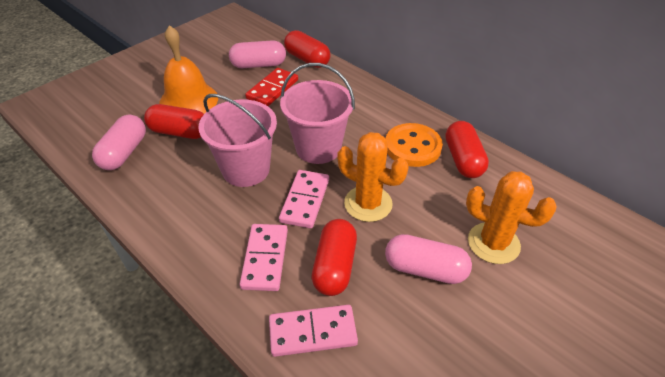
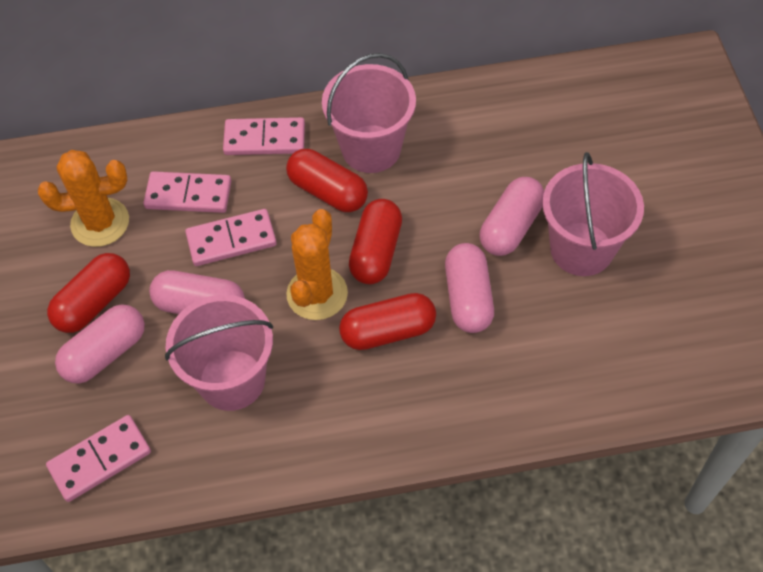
orange bell: [159,25,218,114] = 1 -> none = 0
orange button: [385,123,443,167] = 1 -> none = 0
pink bucket: [198,94,277,187] [280,63,355,164] = 2 -> [165,295,273,411] [322,53,416,173] [542,152,644,276] = 3
pink capsule: [92,115,146,170] [229,40,286,68] [385,234,472,284] = 3 -> [55,304,145,384] [149,270,245,314] [445,243,494,333] [480,177,544,256] = 4
pink domino: [240,224,288,291] [269,305,358,357] [279,170,329,229] = 3 -> [46,415,151,502] [143,171,231,213] [185,209,277,266] [223,117,305,155] = 4
red domino: [245,68,298,106] = 1 -> none = 0

